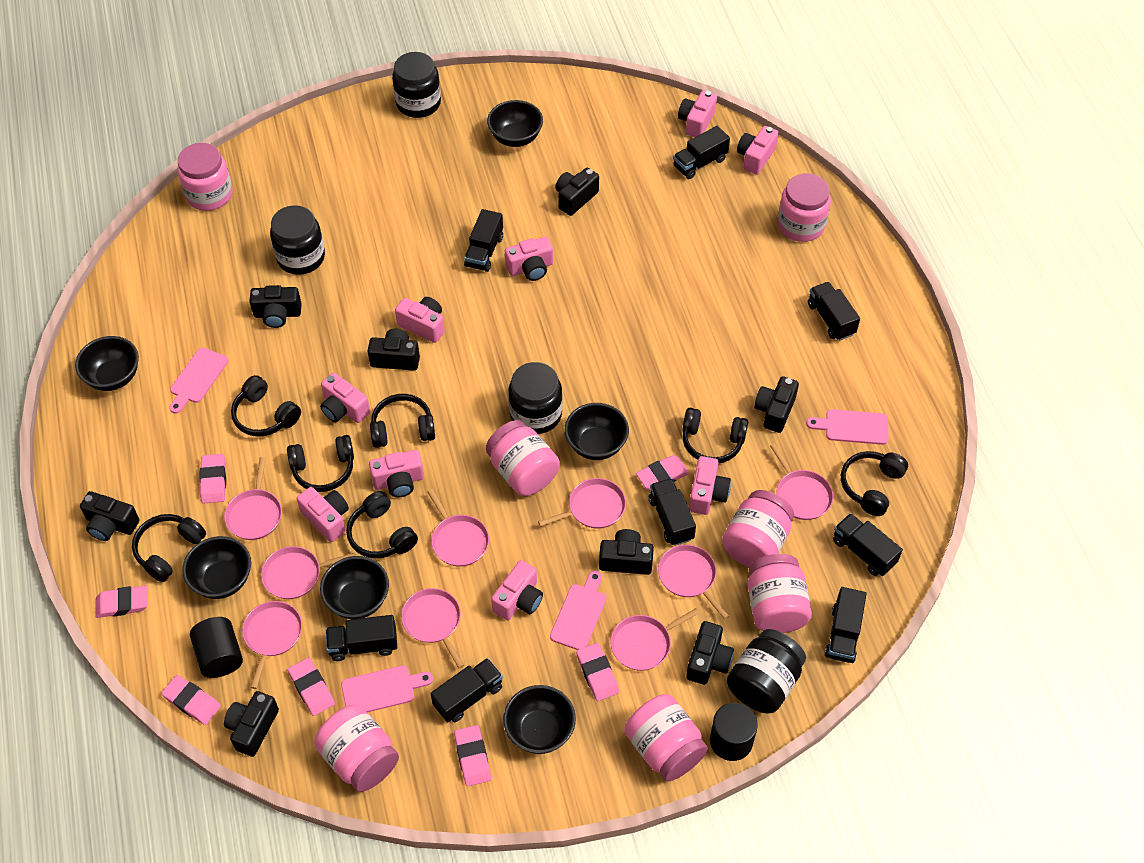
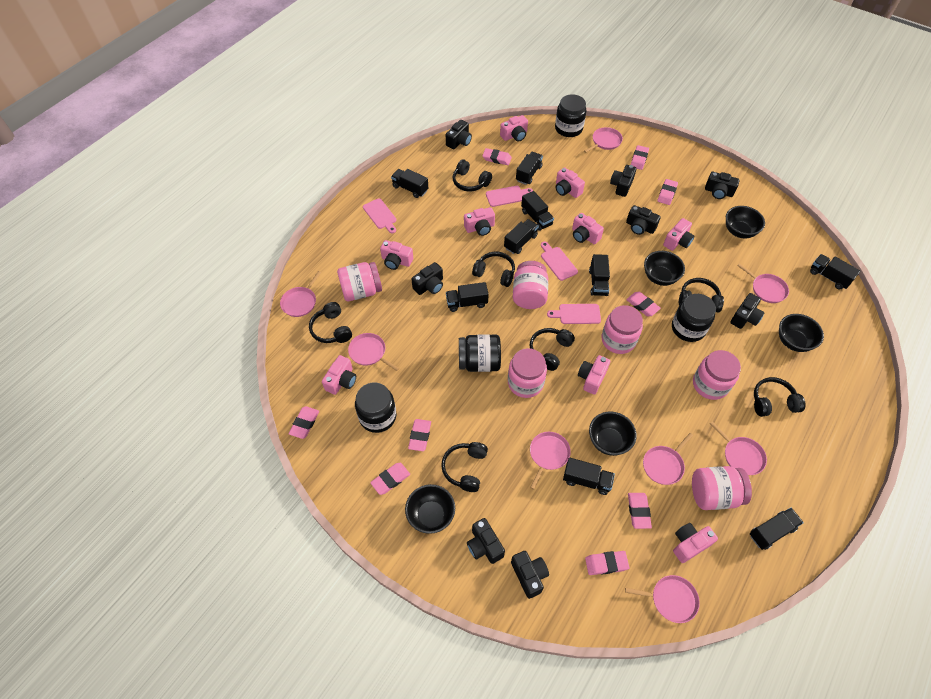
black bowl: [75,336,139,391] [182,536,251,599] [320,556,389,619] [487,100,543,147] [503,685,576,754] [565,403,629,460] = 6 -> [405,484,455,534] [589,411,637,456] [644,251,685,286] [726,206,765,238] [779,314,824,352] = 5
black cylinder: [190,617,243,678] [710,703,758,761] = 2 -> none = 0
black truck: [326,615,397,661] [431,658,503,723] [464,209,503,272] [649,478,696,546] [673,126,730,179] [808,282,860,341] [825,587,866,663] [833,513,903,576] = 8 -> [391,169,428,198] [446,282,489,312] [504,219,539,254] [516,152,543,185] [521,191,554,231] [563,458,615,495] [589,254,610,296] [750,508,804,550] [810,254,860,290] = 9
pink eraser: [95,585,148,618] [161,675,221,725] [199,454,226,504] [288,658,335,716] [454,725,491,786] [576,643,619,701] [636,455,689,491] = 7 -> [289,406,319,439] [370,463,410,495] [408,419,431,451] [482,148,512,165] [585,551,629,575] [626,292,661,316] [628,493,652,529] [631,145,649,170] [658,179,678,205] = 9
pink jar: [178,143,233,211] [314,705,399,792] [486,420,560,496] [624,694,708,781] [722,490,794,567] [748,554,812,633] [778,173,831,242] = 7 -> [337,262,382,301] [508,348,547,398] [513,261,548,309] [602,305,643,354] [692,466,752,510] [693,350,741,400] = 6
pink pan: [224,457,282,540] [242,601,302,689] [261,546,355,599] [401,588,464,668] [428,489,489,567] [538,478,626,529] [610,608,699,671] [658,544,729,619] [770,444,833,520] = 9 -> [280,271,321,317] [348,333,399,371] [530,432,571,490] [584,127,623,153] [625,575,700,623] [643,433,693,485] [710,421,767,475] [737,263,789,303] = 8

